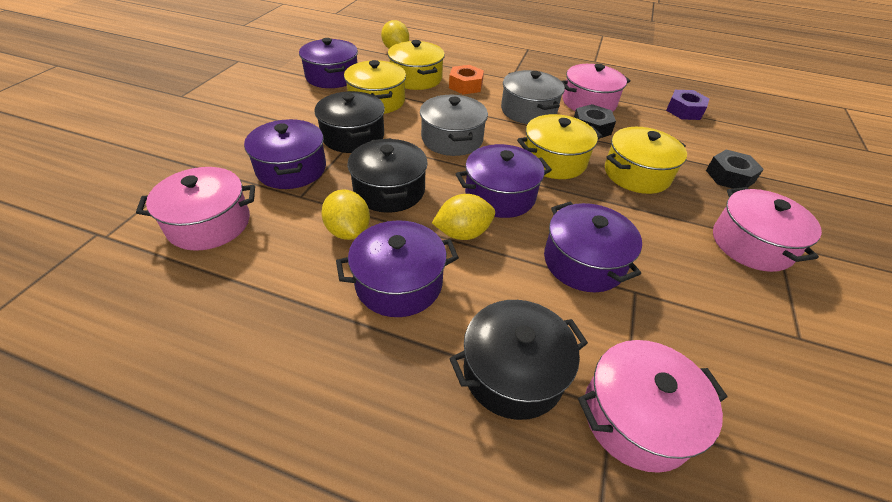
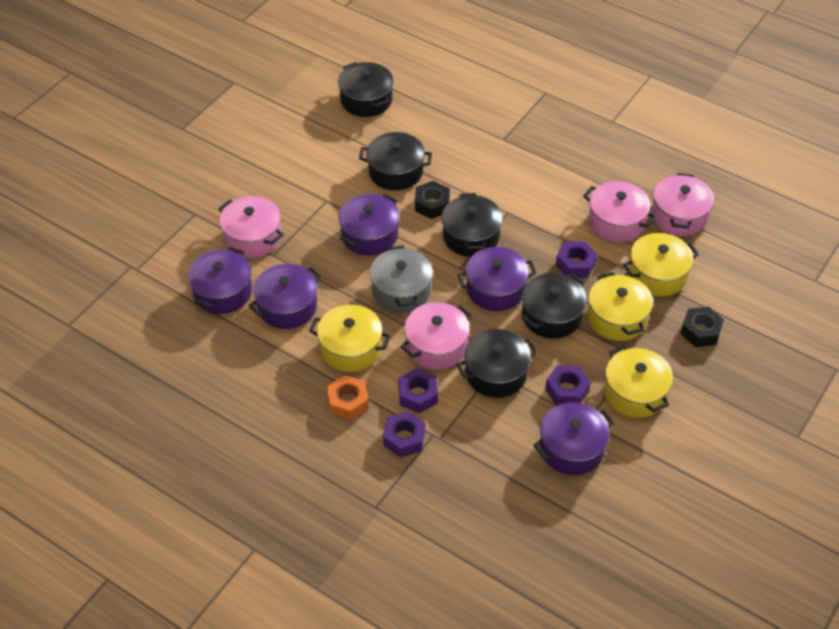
black pot: [314,91,385,153] [348,138,428,213] [449,300,588,420] = 3 -> [338,62,394,117] [359,132,432,190] [442,193,503,257] [456,329,538,398] [522,273,586,339] = 5
grey pot: [420,95,488,156] [501,70,565,124] = 2 -> [370,246,433,313] = 1
purple nut: [666,90,710,120] = 1 -> [383,411,426,458] [398,368,438,413] [545,365,591,406] [556,241,597,278] = 4
yellow lemon: [321,189,370,240] [381,20,409,49] [432,194,495,240] = 3 -> none = 0

